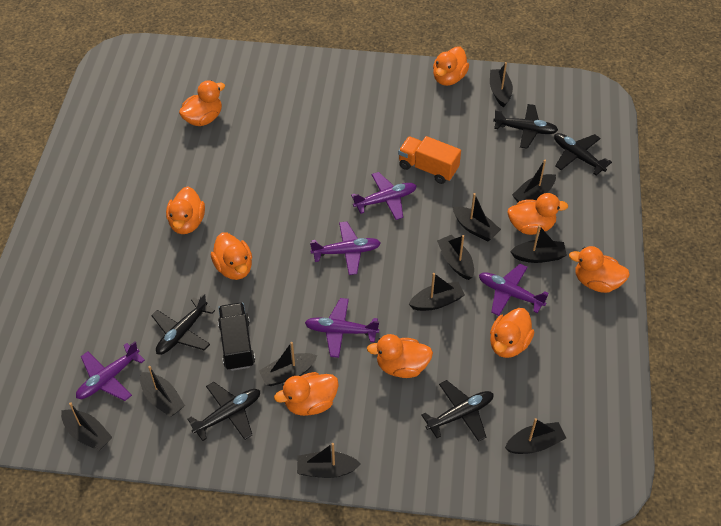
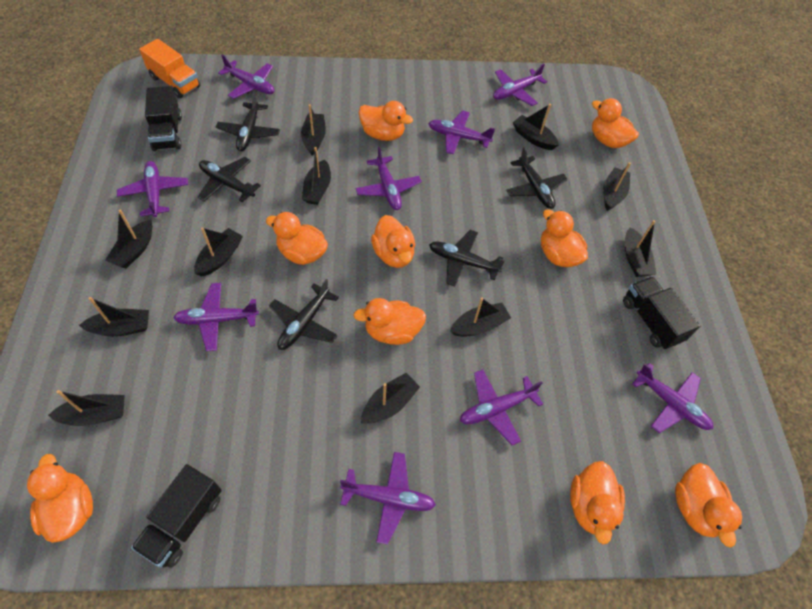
black truck: [218,303,255,371] = 1 -> [131,464,222,568] [145,86,182,151] [623,276,700,350] = 3
purple plane: [76,342,145,401] [305,298,379,358] [310,221,381,275] [351,172,416,220] [479,264,549,316] = 5 -> [117,161,188,217] [173,283,259,351] [218,55,275,99] [340,452,436,545] [355,147,422,210] [428,111,495,155] [460,369,543,445] [493,64,547,106] [632,363,713,433] = 9

